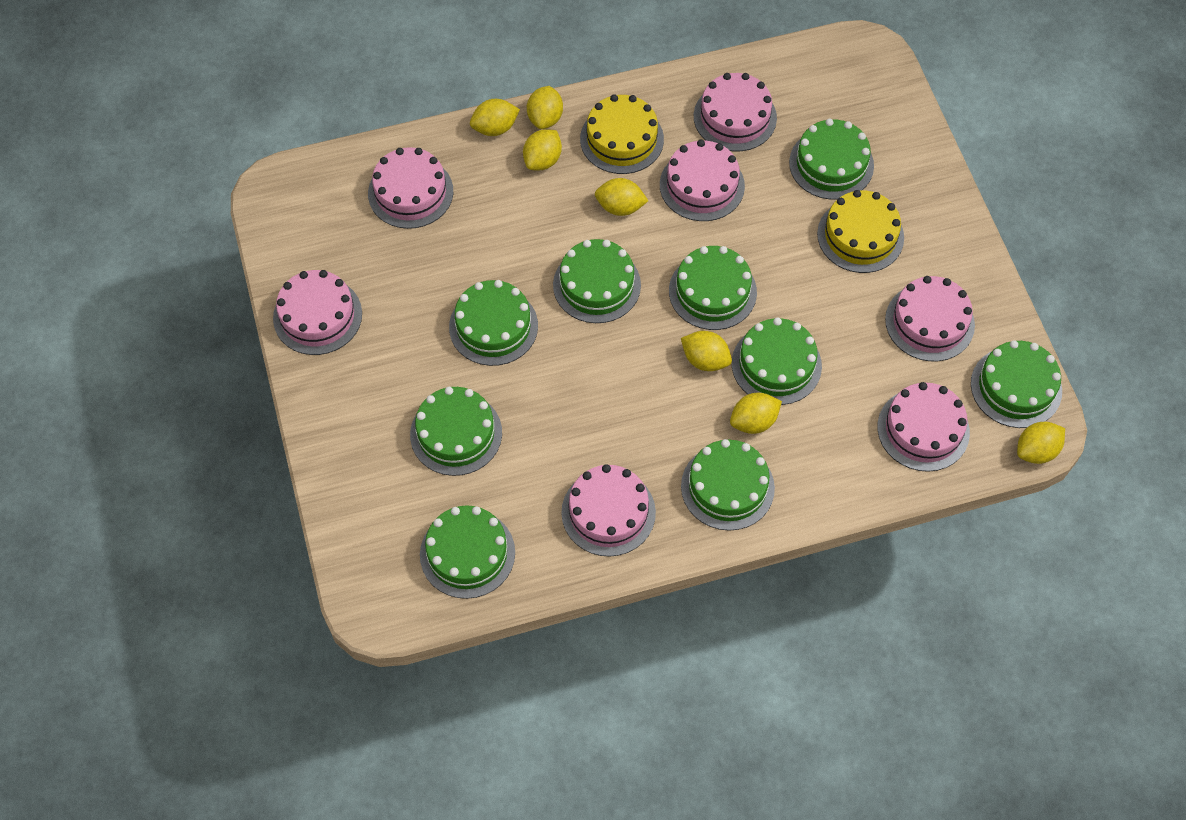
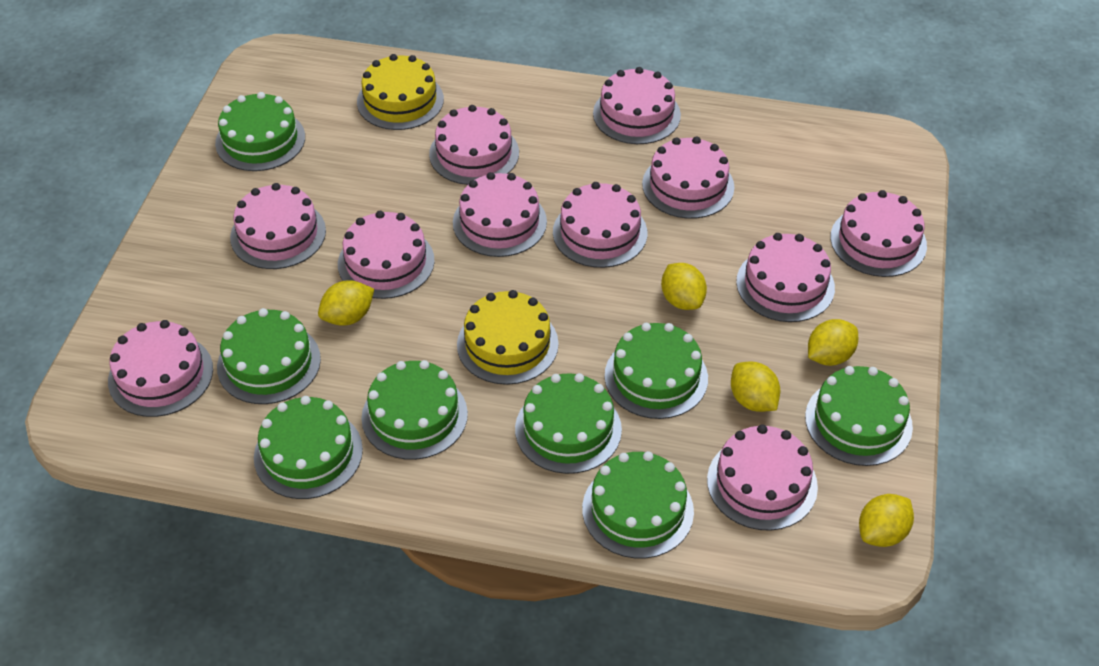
green cake: [410,387,502,476] [420,505,515,599] [449,280,538,366] [553,239,641,323] [669,246,757,330] [681,439,775,531] [732,318,822,405] [789,119,874,200] [971,340,1062,428] = 9 -> [215,92,305,171] [217,308,321,404] [254,396,363,499] [361,360,468,460] [515,373,622,474] [582,451,694,559] [605,323,708,419] [805,366,913,466] = 8
pink cake: [273,270,362,355] [368,147,453,229] [561,464,656,557] [660,140,745,221] [694,73,777,151] [877,382,970,472] [885,276,975,361] = 7 -> [108,320,213,417] [230,183,326,269] [338,211,435,299] [429,105,519,185] [453,172,547,257] [553,182,647,268] [593,67,681,144] [642,137,735,219] [707,424,818,531] [736,233,835,322] [830,190,927,277] = 11
yellow lemon: [470,99,520,136] [523,129,562,171] [527,86,563,129] [595,178,648,216] [681,331,732,371] [730,393,782,434] [1017,422,1065,464] = 7 -> [318,280,374,326] [661,263,707,310] [731,361,780,412] [808,319,858,366] [859,494,914,547] = 5

